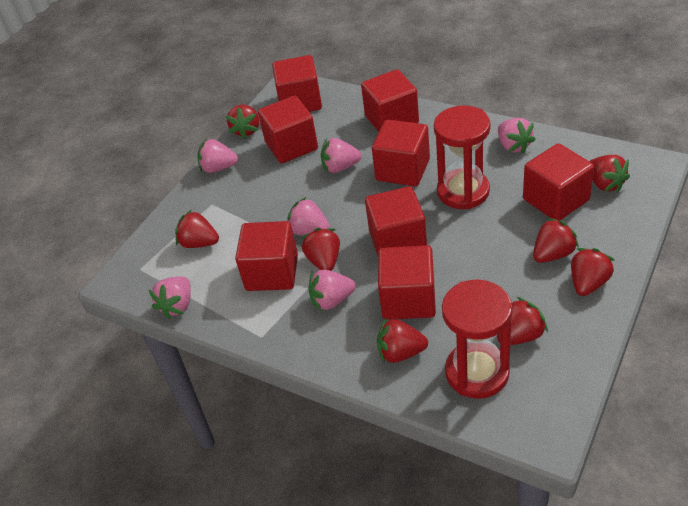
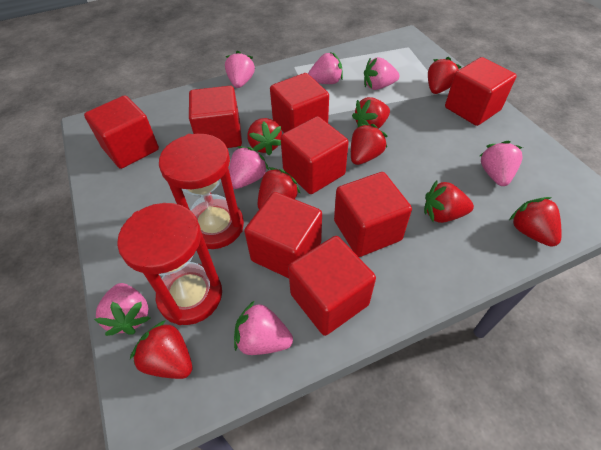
pink strawberry: [149,277,191,319] [197,138,238,173] [287,197,330,236] [308,270,356,311] [321,138,362,173] [498,118,536,154] = 6 -> [94,283,150,336] [225,50,255,88] [229,146,269,189] [234,300,293,355] [308,52,343,84] [364,57,399,90] [480,141,523,186] = 7

